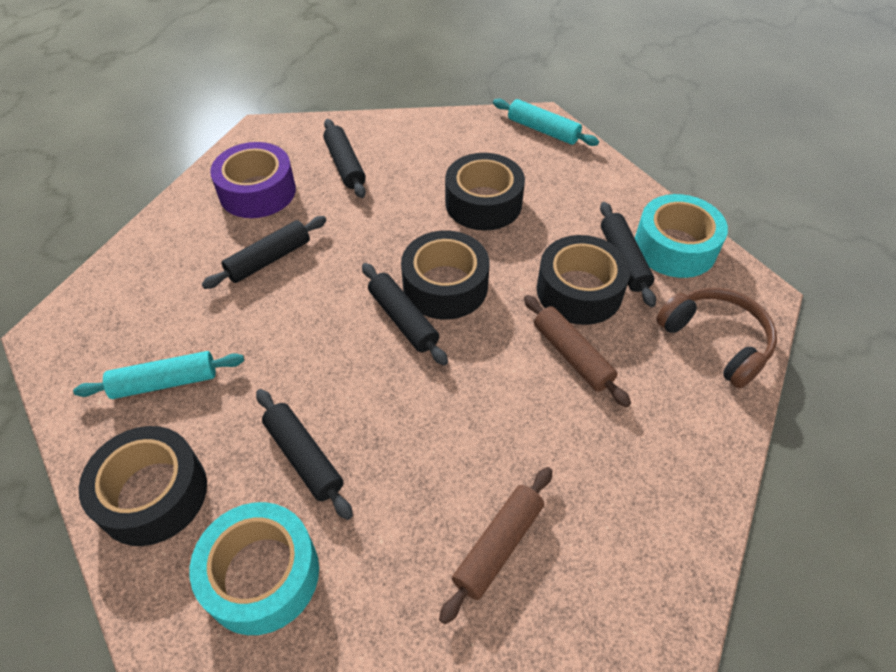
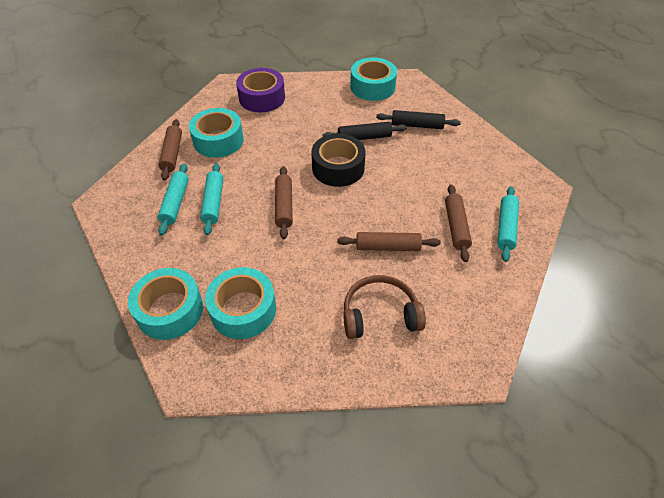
black rolling pin: [202,216,326,289] [256,389,353,520] [323,119,366,198] [362,263,448,366] [600,202,656,307] = 5 -> [322,122,407,140] [376,110,461,129] = 2
black tape: [79,426,207,546] [401,231,490,320] [445,153,525,231] [537,235,630,325] = 4 -> [311,134,366,187] = 1
brown rolling pin: [439,467,553,624] [524,295,631,407] = 2 -> [159,119,182,180] [275,166,293,239] [337,232,441,251] [445,184,472,262] = 4
turquoise rolling pin: [73,351,244,399] [493,98,599,146] = 2 -> [158,163,189,236] [200,163,223,235] [497,186,519,262] = 3
turquoise tape: [190,502,319,635] [635,194,728,278] = 2 -> [128,268,203,340] [189,108,244,158] [205,267,276,339] [350,57,397,101] = 4

